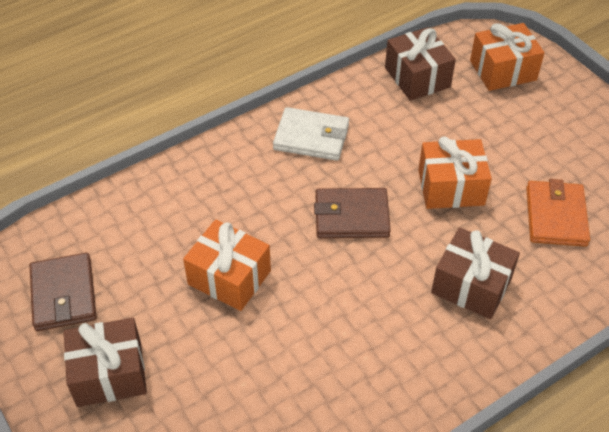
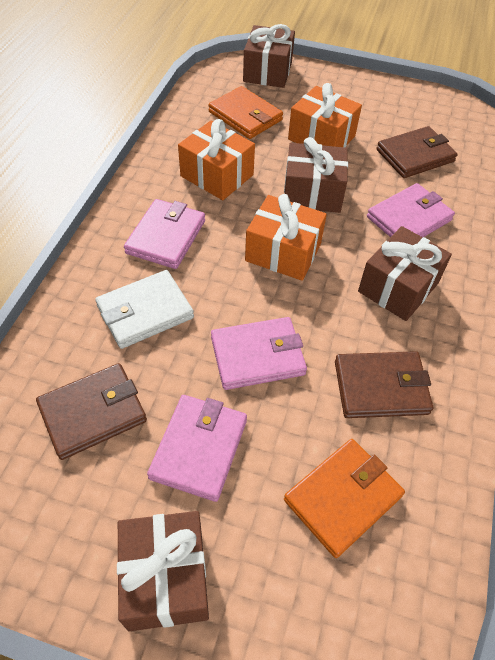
brown gift: [64,318,147,407] [385,27,456,101] [431,227,520,319] = 3 -> [117,511,209,632] [243,24,295,88] [284,137,348,213] [358,226,452,321] = 4
brown wallet: [30,253,97,331] [314,188,391,238] = 2 -> [36,363,147,460] [335,351,433,418] [376,126,458,178] = 3
orange wallet: [526,179,590,247] = 1 -> [208,86,283,139] [284,439,405,558] = 2
pink wallet: none = 0 -> [124,199,205,269] [147,395,247,502] [211,317,307,390] [367,183,455,237] = 4

